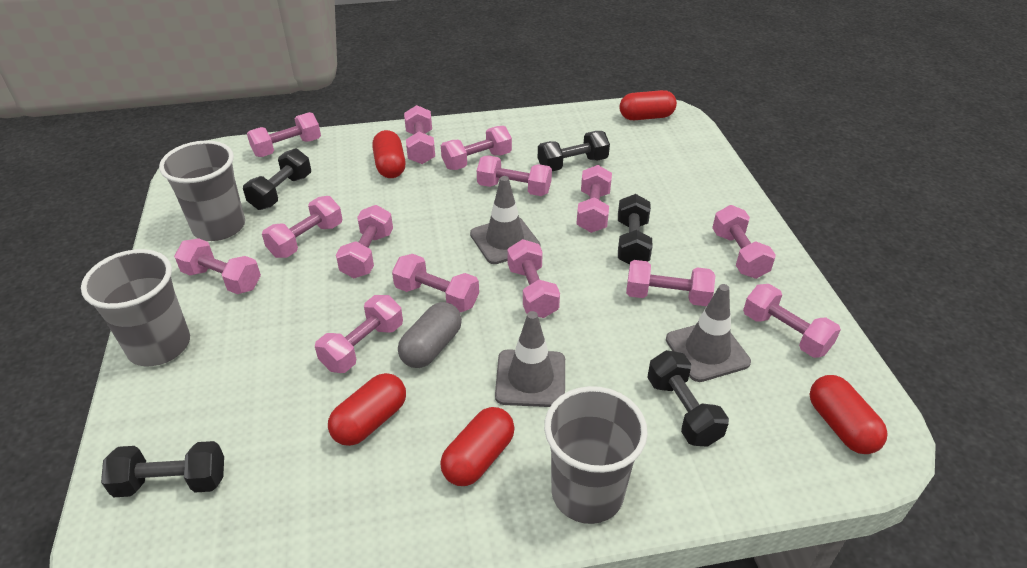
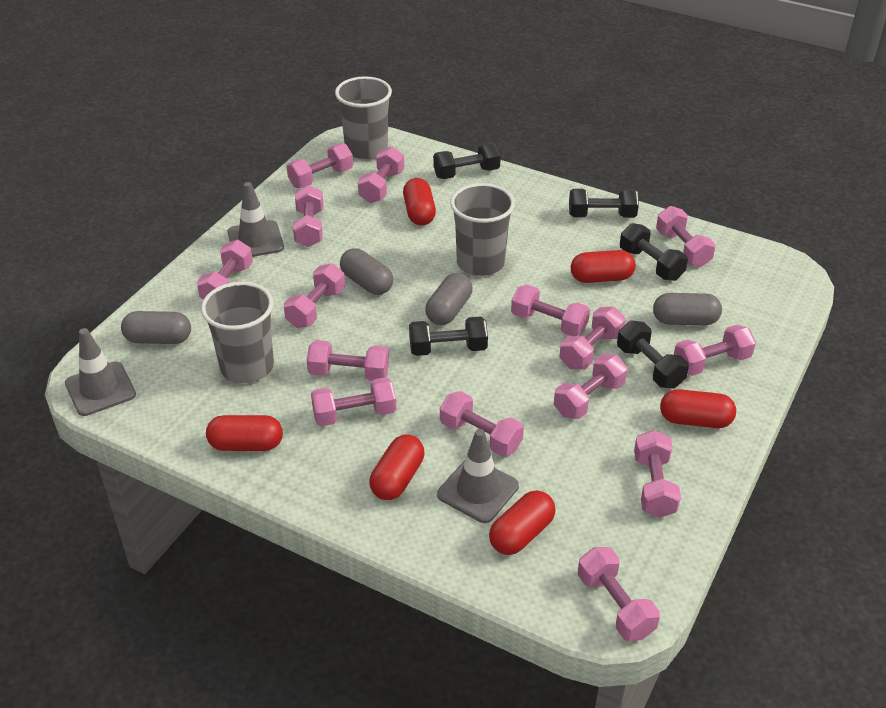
grey capsule: [398,302,462,368] = 1 -> [121,311,191,344] [340,248,393,295] [425,273,473,325] [653,293,722,325] = 4
pink dumbbell: [174,238,261,294] [247,112,321,157] [262,196,342,258] [315,295,403,373] [336,205,393,278] [392,254,479,312] [404,105,435,164] [441,126,512,170] [477,155,552,196] [507,239,560,318] [576,165,612,233] [626,260,715,306] [712,205,776,279] [743,284,841,358] = 14 -> [197,240,253,300] [284,263,345,328] [287,143,353,188] [293,185,323,247] [306,340,389,381] [311,377,397,426] [358,147,404,203] [440,391,524,456] [511,284,590,336] [554,354,627,419] [559,307,626,369] [578,547,660,641] [634,430,681,518] [656,206,715,267] [674,325,756,376] = 15
red capsule: [328,373,406,446] [372,130,406,178] [440,407,515,486] [619,90,677,120] [810,375,888,454] = 5 -> [206,415,283,451] [369,434,424,500] [403,178,436,225] [489,490,556,555] [571,250,636,283] [660,389,736,428] = 6

